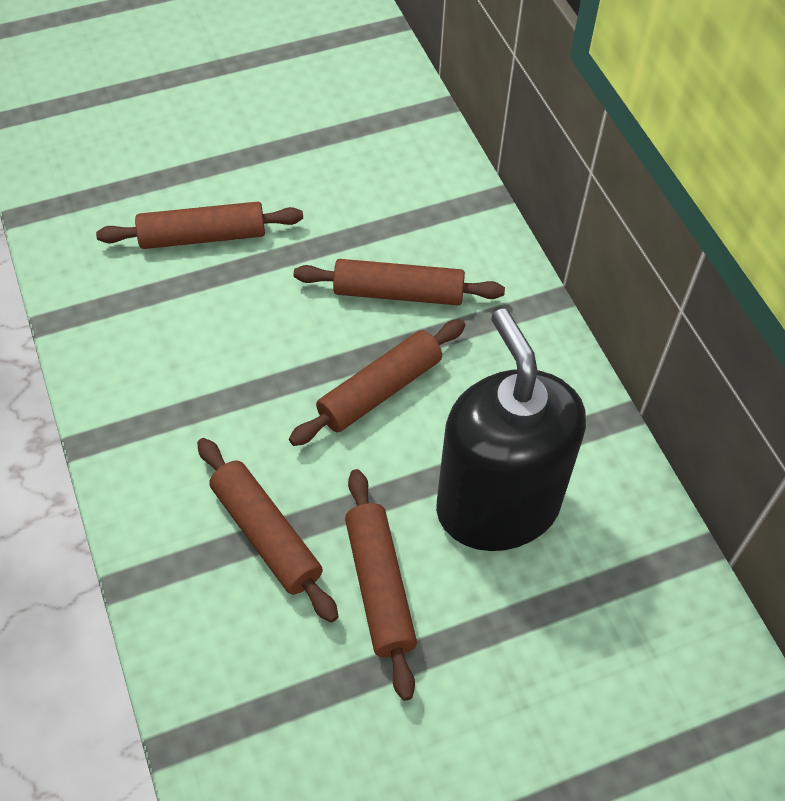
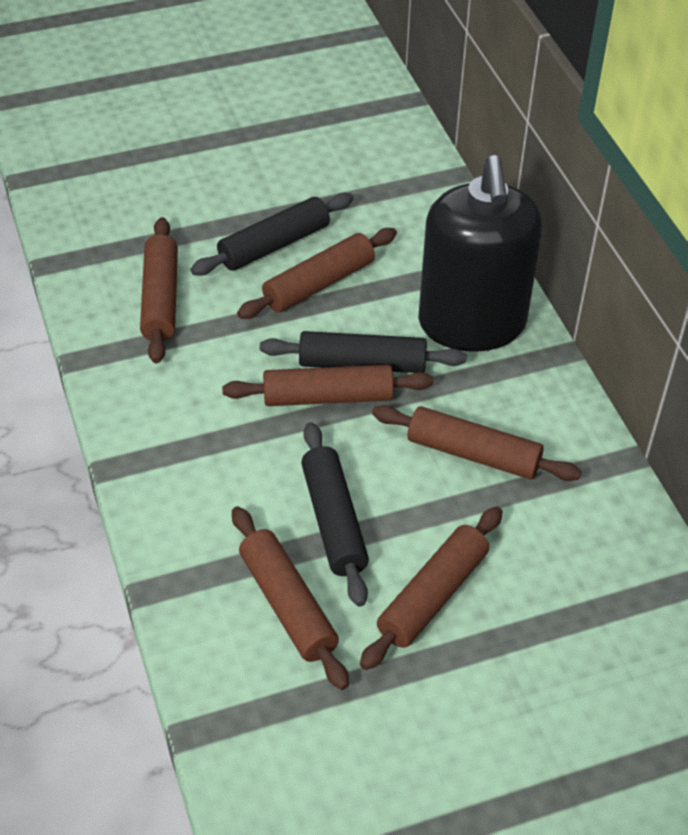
black rolling pin: none = 0 -> [191,193,353,275] [260,331,467,373] [301,422,369,607] = 3
brown rolling pin: [96,202,303,249] [197,438,339,623] [289,319,465,446] [294,259,505,305] [345,469,417,701] = 5 -> [140,217,178,363] [222,365,434,406] [232,506,349,690] [237,228,397,319] [360,506,503,670] [372,405,581,481] = 6

